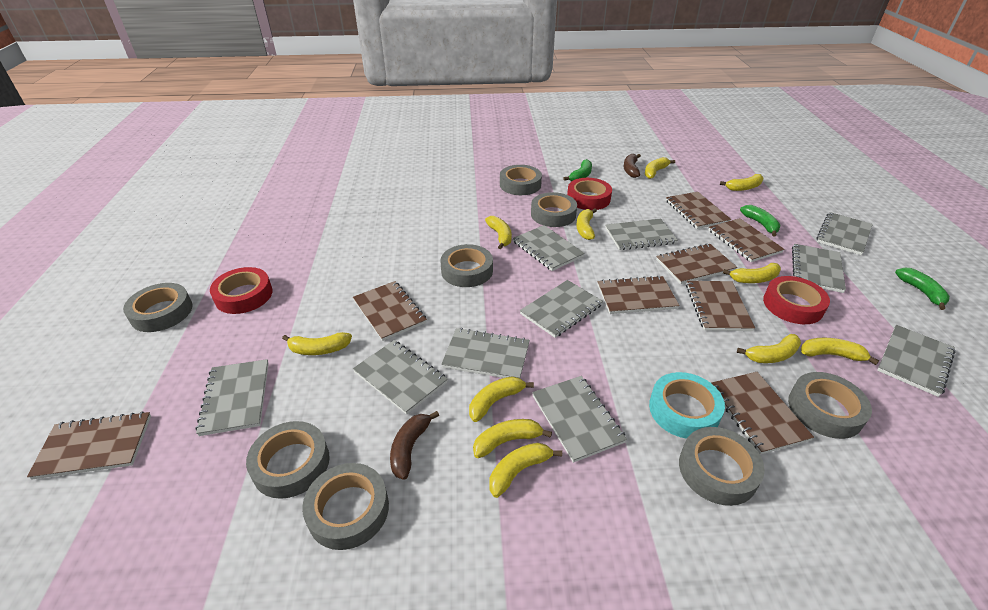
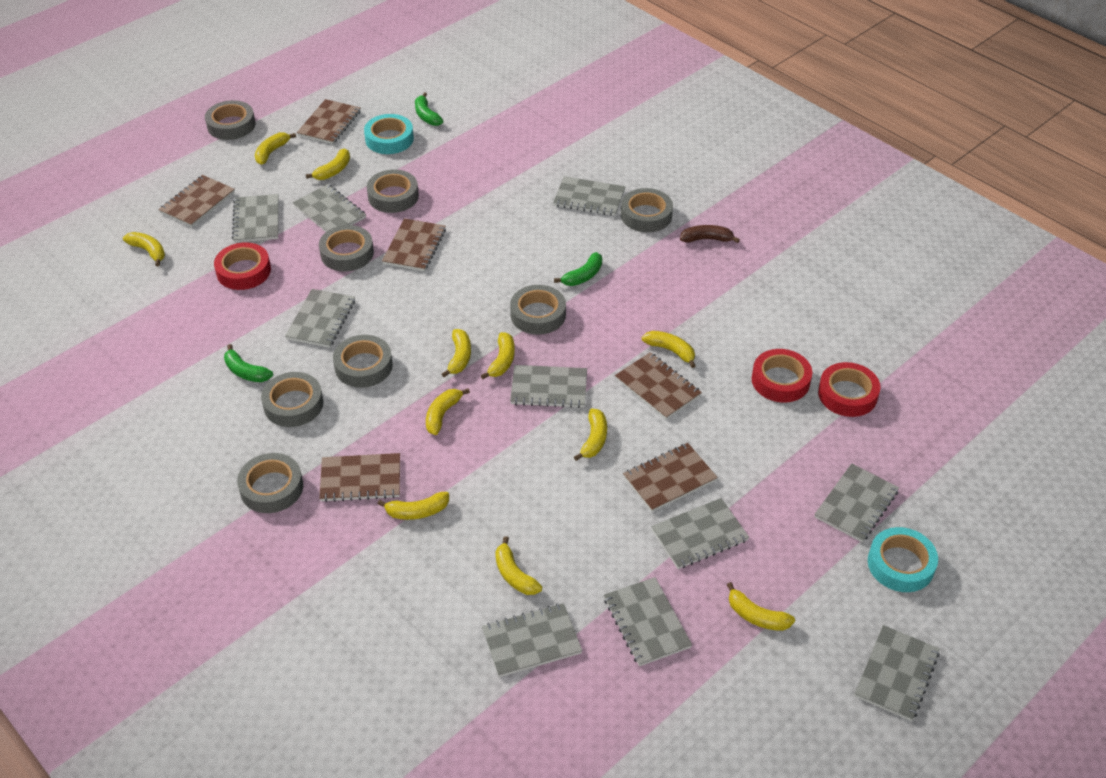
brown banana: [390,411,439,480] [624,154,641,178] = 2 -> [680,225,740,243] = 1
brown notebook: [27,411,151,480] [353,281,427,341] [598,276,680,314] [656,244,737,284] [666,192,731,229] [686,281,755,331] [709,218,785,262] [711,372,814,455] = 8 -> [159,175,235,227] [297,99,360,144] [319,453,400,502] [382,218,446,271] [615,352,702,419] [623,443,718,512] = 6
turquoise tape: [649,372,725,439] = 1 -> [364,114,414,154] [868,527,938,592] = 2

